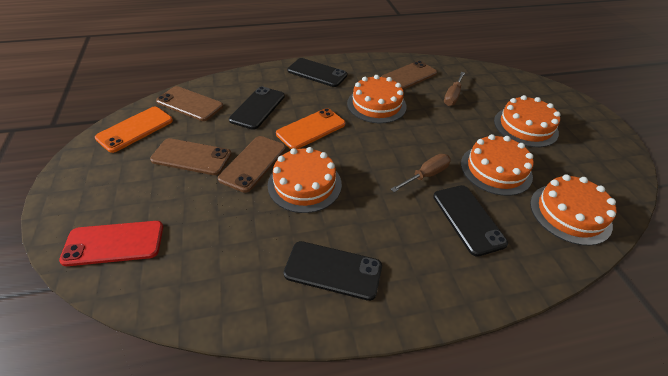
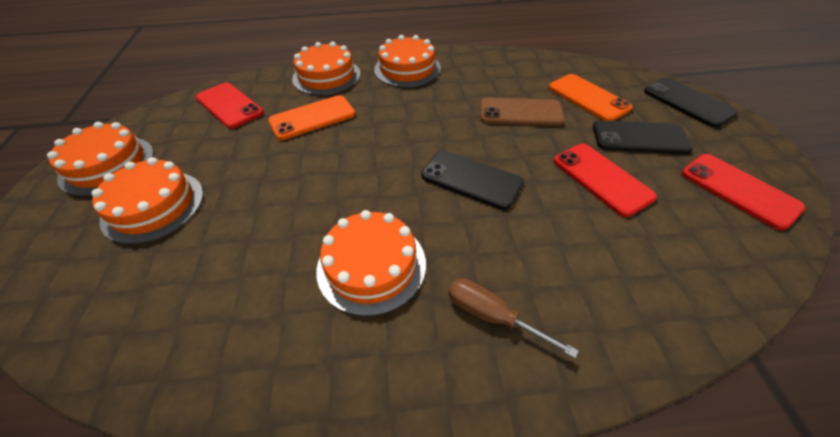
black phone: [229,86,285,130] [284,241,382,301] [287,58,347,87] [433,185,508,257] = 4 -> [421,150,524,210] [593,120,693,155] [644,78,738,128] = 3
brown phone: [150,138,232,175] [156,86,223,121] [218,136,286,193] [381,61,437,90] = 4 -> [480,97,565,126] = 1
brown screwdriver: [391,154,451,192] [444,72,465,106] = 2 -> [448,279,579,359] = 1
red phone: [59,221,163,266] = 1 -> [196,82,264,129] [554,144,657,217] [681,154,806,231] = 3

